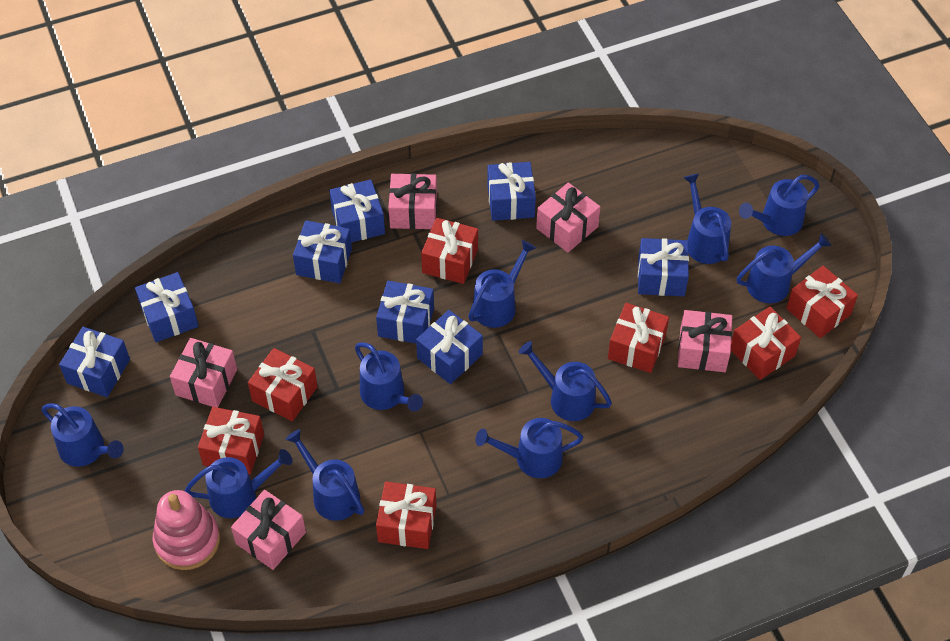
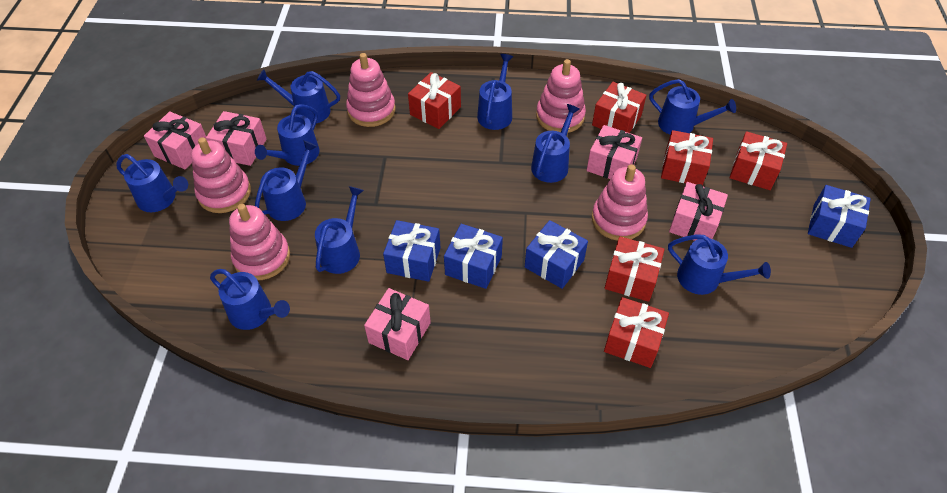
blue gift: [59,327,130,397] [135,272,199,342] [293,220,352,283] [329,180,385,243] [376,281,434,343] [416,310,483,384] [487,162,536,221] [638,238,689,296] = 8 -> [383,220,441,282] [444,224,503,289] [525,220,588,289] [808,185,871,248] = 4
pink stacking toy: [153,490,220,570] = 1 -> [191,137,251,213] [229,204,290,280] [346,53,396,127] [536,59,586,133] [592,164,648,240] = 5
red gift: [198,407,264,475] [248,348,318,421] [376,481,436,549] [421,218,478,284] [608,303,669,373] [731,307,801,380] [786,266,858,338] = 7 -> [408,72,461,129] [592,82,647,133] [604,236,665,302] [604,297,669,368] [661,130,713,185] [729,131,787,190] = 6

